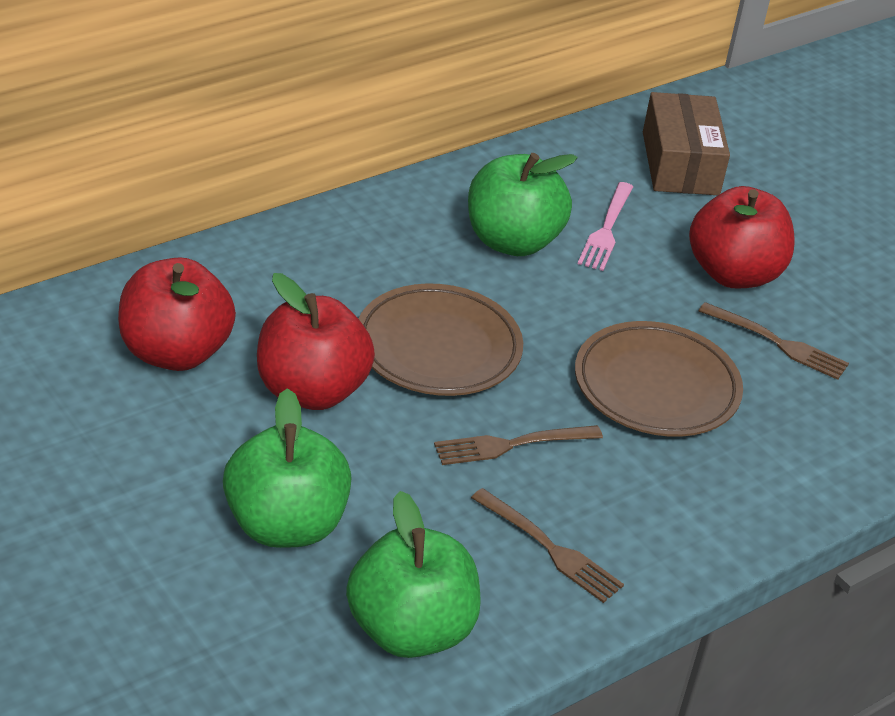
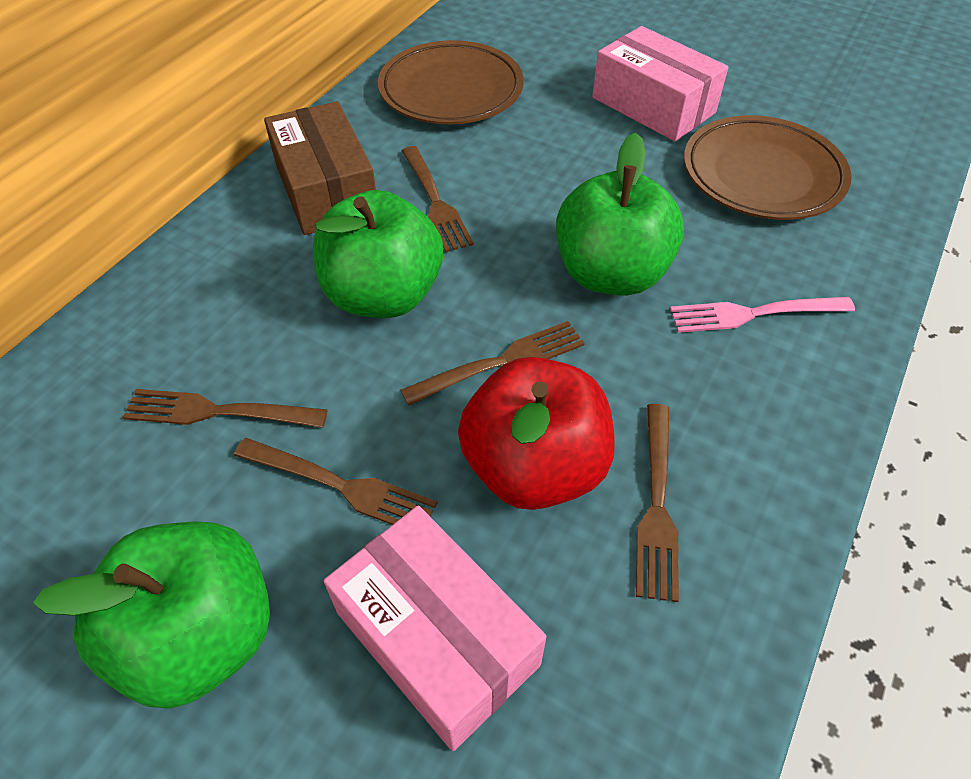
brown fork: [434,425,603,465] [471,488,624,603] [699,302,849,380] = 3 -> [123,389,327,428] [234,438,437,525] [401,321,585,406] [402,146,474,252] [636,404,679,602] = 5
pink box: none = 0 -> [323,506,546,751] [592,26,728,141] = 2
red apple: [118,257,236,371] [257,273,375,410] [689,186,794,288] = 3 -> [458,357,615,510] = 1

